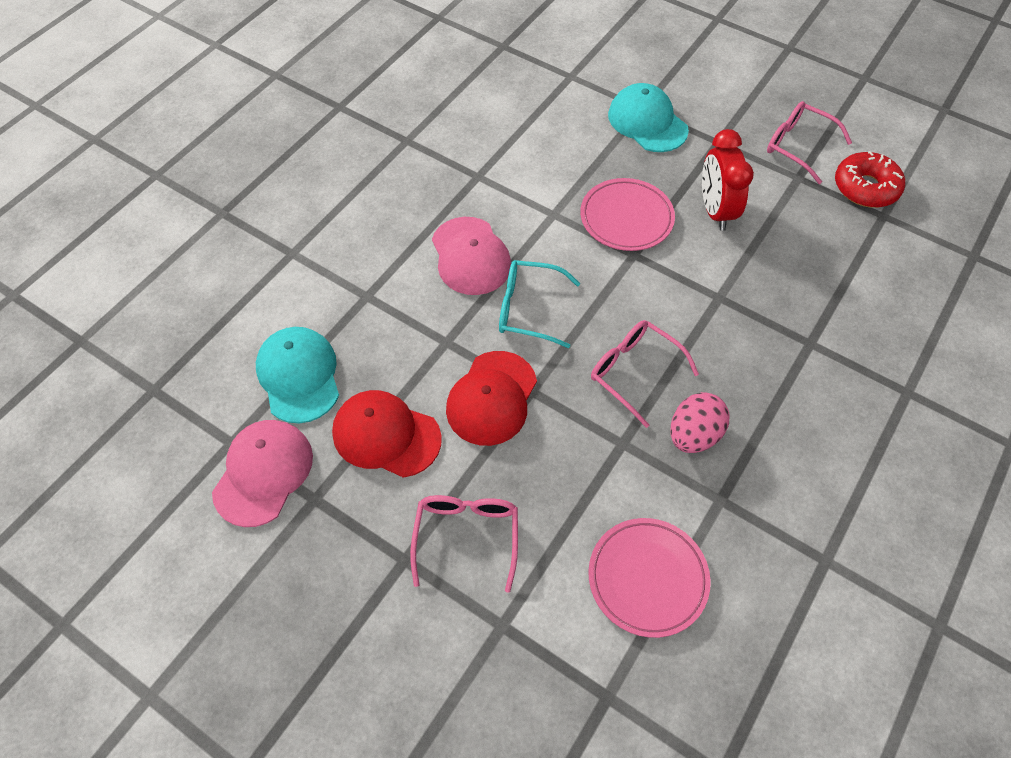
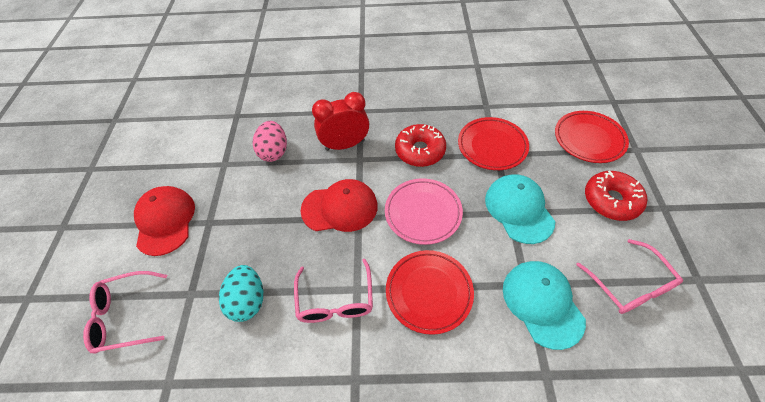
pink cap: [212,420,313,527] [432,217,511,295] = 2 -> none = 0
pink plate: [580,178,675,251] [588,518,711,638] = 2 -> [385,178,463,245] = 1
red donut: [835,151,905,208] = 1 -> [395,124,446,167] [585,171,647,221] = 2
red plate: none = 0 -> [386,250,474,335] [458,117,529,170] [555,111,629,163] = 3
turquoise egg: none = 0 -> [219,265,263,322] = 1
turquoise glasses: [499,260,580,348] = 1 -> none = 0

